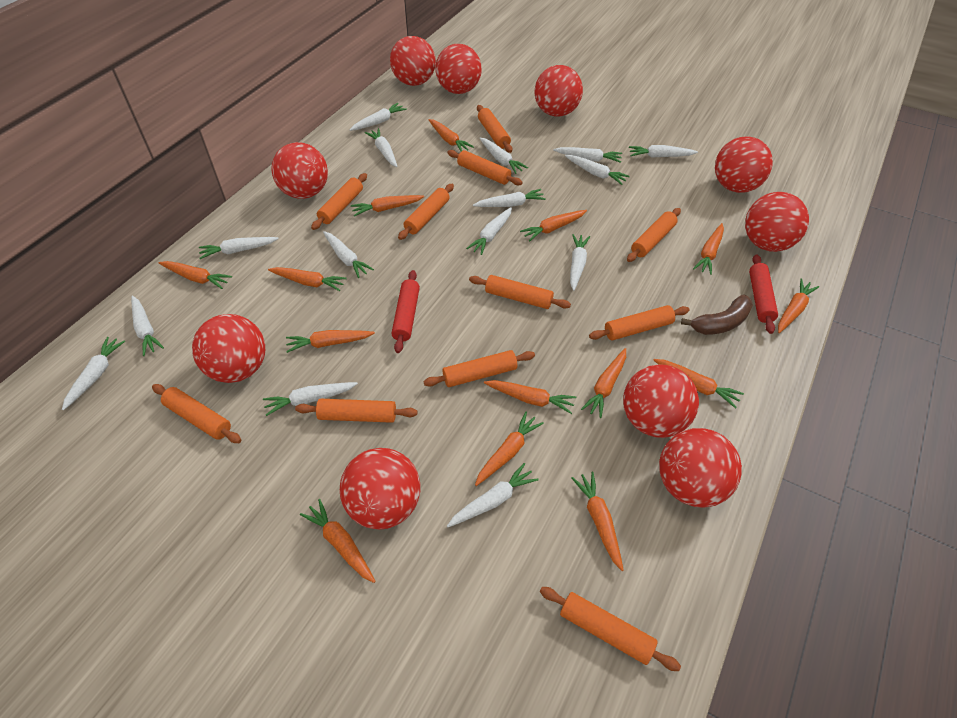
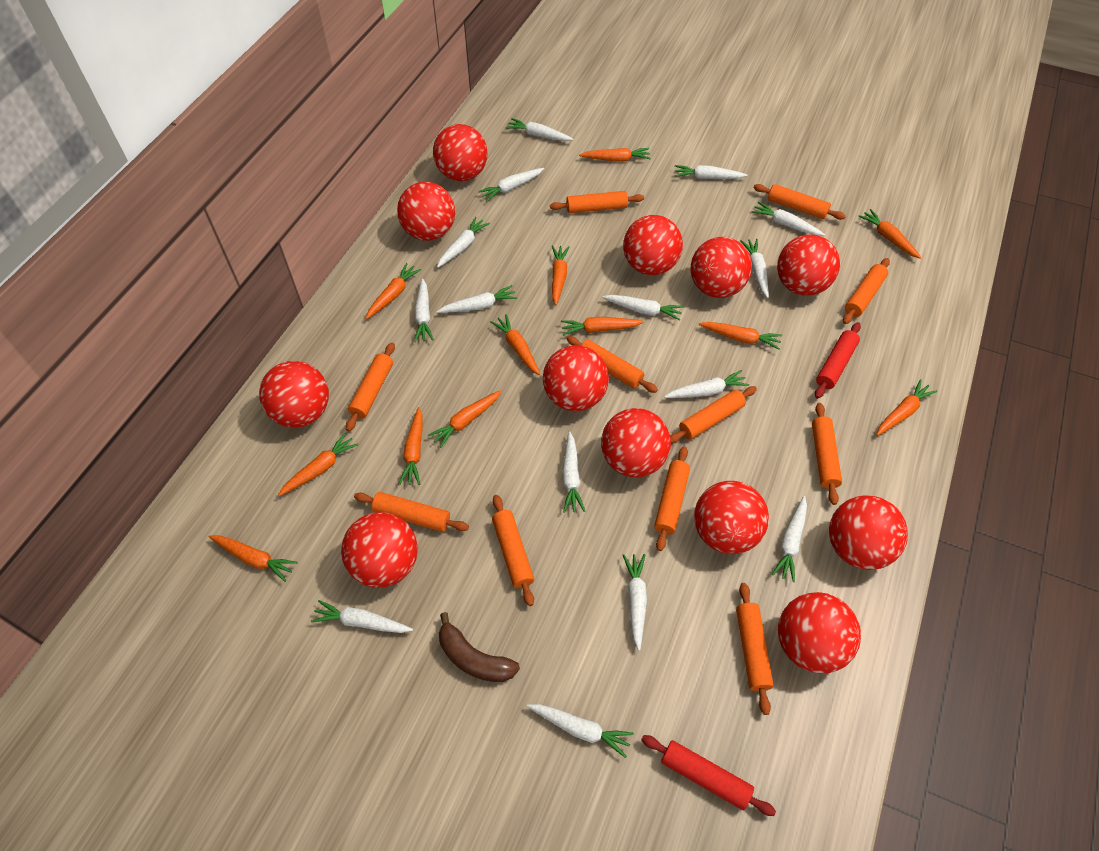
orange carrot: [159,261,232,289] [268,267,346,291] [286,330,375,353] [300,499,376,583] [351,195,424,216] [428,119,474,151] [475,412,544,486] [484,380,576,414] [520,210,587,242] [571,472,624,571] [581,348,626,418] [654,359,744,409] [693,223,724,275] [778,278,819,333] = 14 -> [209,535,298,582] [278,432,358,496] [366,263,421,319] [399,407,423,485] [428,390,502,448] [490,314,540,376] [552,245,570,305] [561,317,644,336] [579,148,651,162] [698,322,782,349] [858,209,922,259] [877,379,937,436] = 12
red ball: [192,314,265,383] [271,142,328,199] [340,448,421,530] [390,36,436,86] [435,44,482,94] [535,65,583,117] [623,364,699,438] [659,428,742,508] [715,136,773,193] [745,192,809,252] = 10 -> [259,361,329,428] [341,512,418,588] [397,182,455,241] [433,124,488,181] [543,345,609,411] [601,408,671,478] [623,215,683,275] [691,237,752,298] [694,481,769,554] [777,235,840,296] [778,592,861,674] [829,495,908,570] = 12

